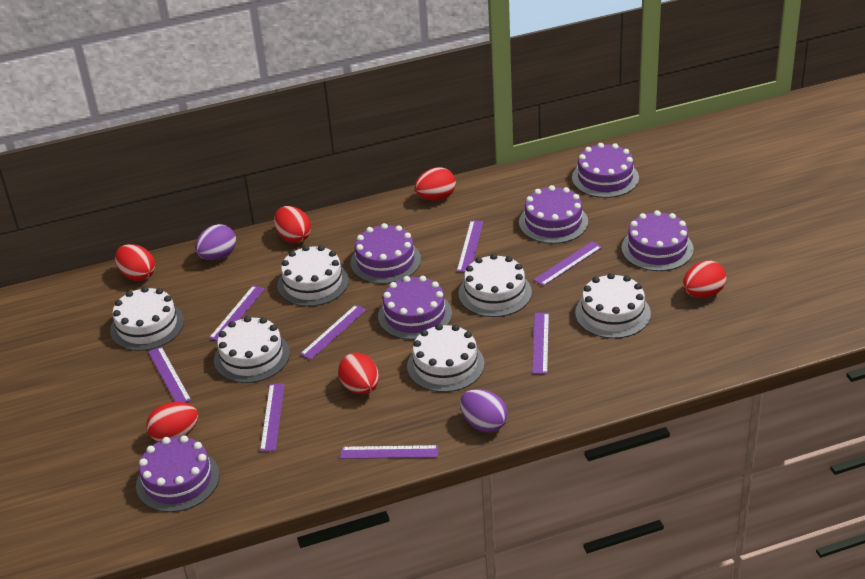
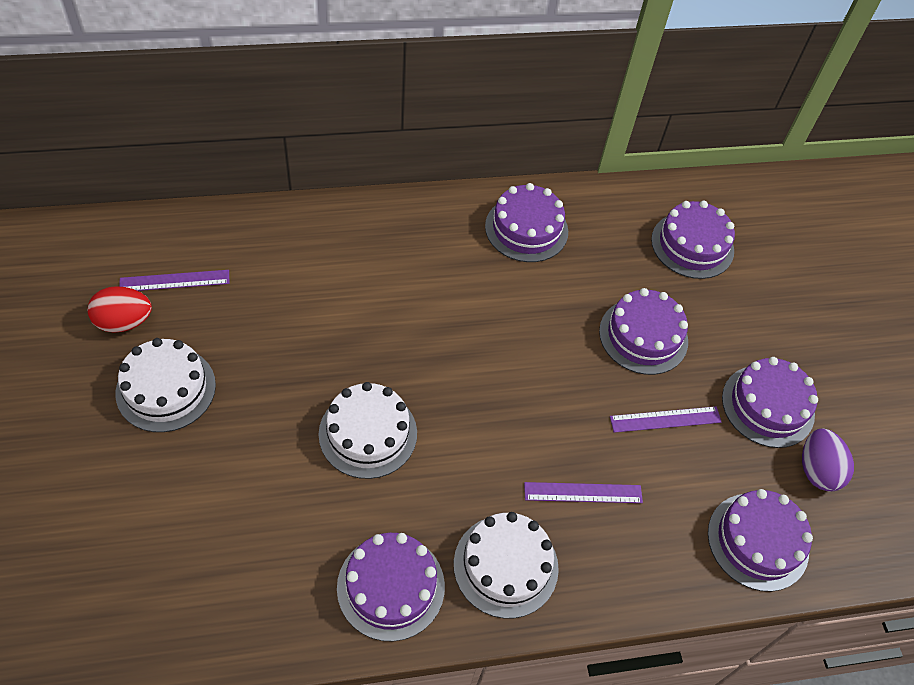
purple egg: [195,224,236,260] [460,389,508,433] = 2 -> [802,428,854,491] = 1
purple ruler: [148,347,191,403] [209,285,265,341] [260,383,285,451] [300,305,367,360] [340,445,438,459] [457,220,484,272] [532,313,549,374] [533,241,602,286] = 8 -> [119,270,229,291] [524,482,643,503] [610,406,721,433] = 3
red egg: [115,244,155,281] [146,402,198,442] [274,206,311,243] [338,353,379,394] [415,167,456,201] [683,260,726,298] = 6 -> [87,286,152,332] = 1
white cake: [110,286,184,351] [214,316,290,383] [277,245,349,306] [407,324,485,392] [459,254,532,317] [575,273,651,339] = 6 -> [115,338,216,432] [319,382,417,479] [454,512,559,619] = 3

